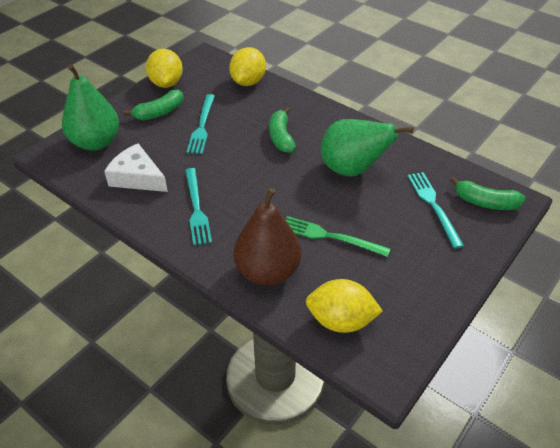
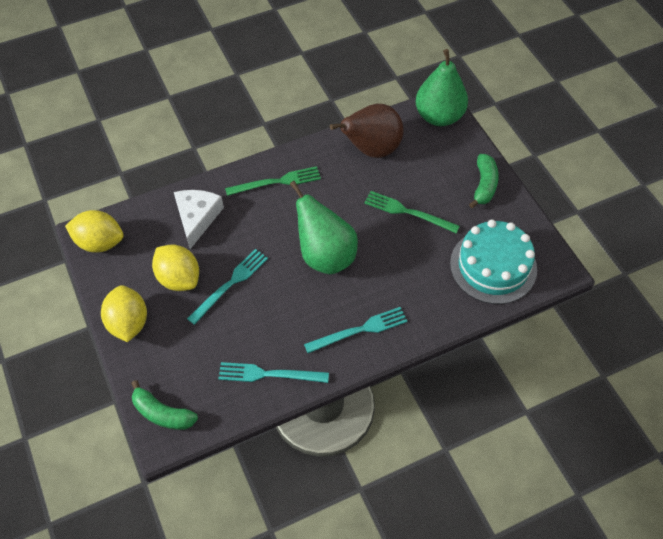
green banana: [124,90,183,120] [269,107,296,153] [450,177,525,210] = 3 -> [131,380,198,430] [469,154,499,208] = 2
green fork: [285,216,390,257] = 1 -> [225,166,321,196] [364,191,460,233] = 2
turquoise cake: none = 0 -> [450,219,537,304] = 1

